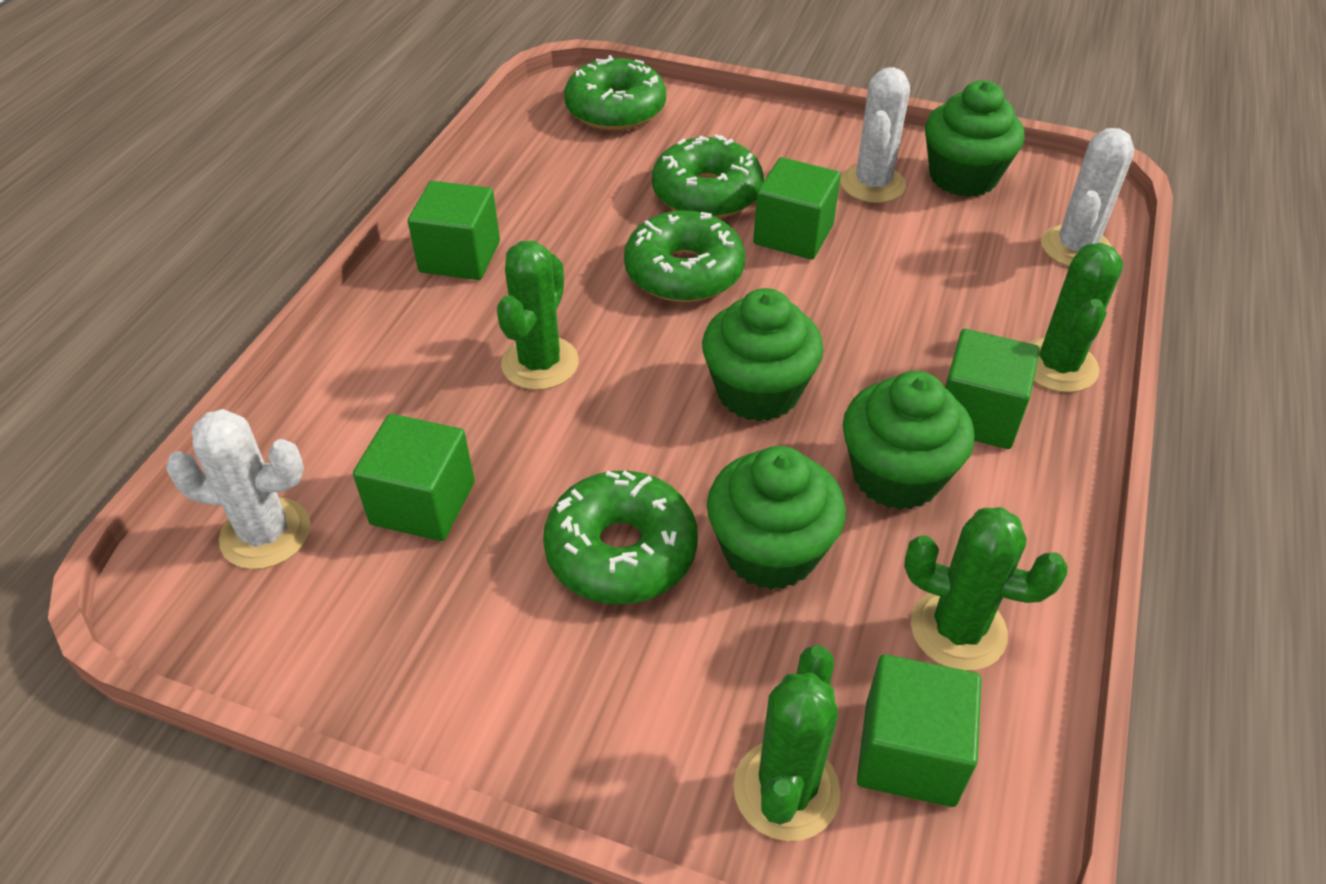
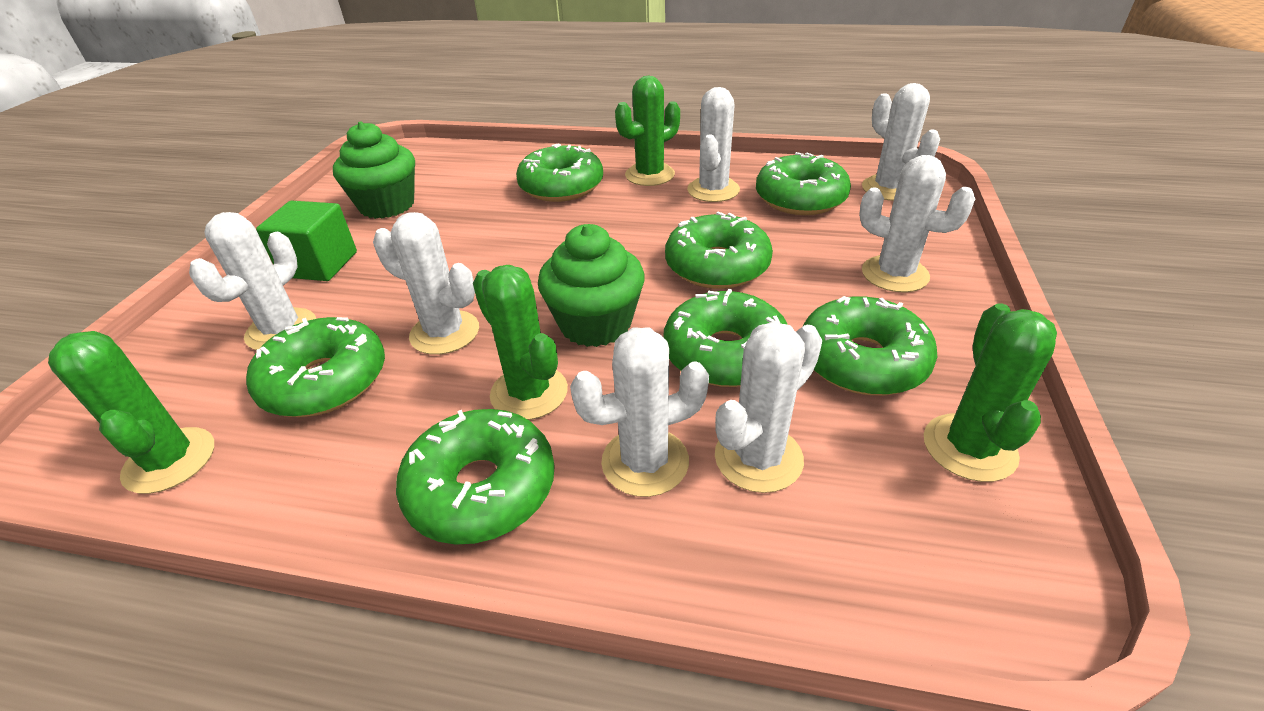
green cube: [353,414,475,541] [408,181,500,280] [753,157,841,260] [857,654,982,807] [945,329,1040,449] = 5 -> [256,201,357,281] = 1
green cupcake: [702,288,824,422] [707,446,846,590] [843,371,974,510] [925,80,1025,197] = 4 -> [333,121,415,219] [538,224,644,347] = 2
green donut: [543,471,698,604] [564,55,666,131] [624,210,745,302] [652,134,764,218] = 4 -> [246,317,385,417] [396,409,555,545] [516,143,603,202] [663,289,788,387] [665,212,773,289] [756,152,851,215] [802,296,937,395] = 7
white cactus: [166,409,311,569] [840,67,910,203] [1041,128,1134,266] = 3 -> [189,212,316,350] [373,212,479,355] [570,328,709,497] [687,87,740,202] [715,321,822,493] [859,155,975,292] [862,83,940,201] = 7

